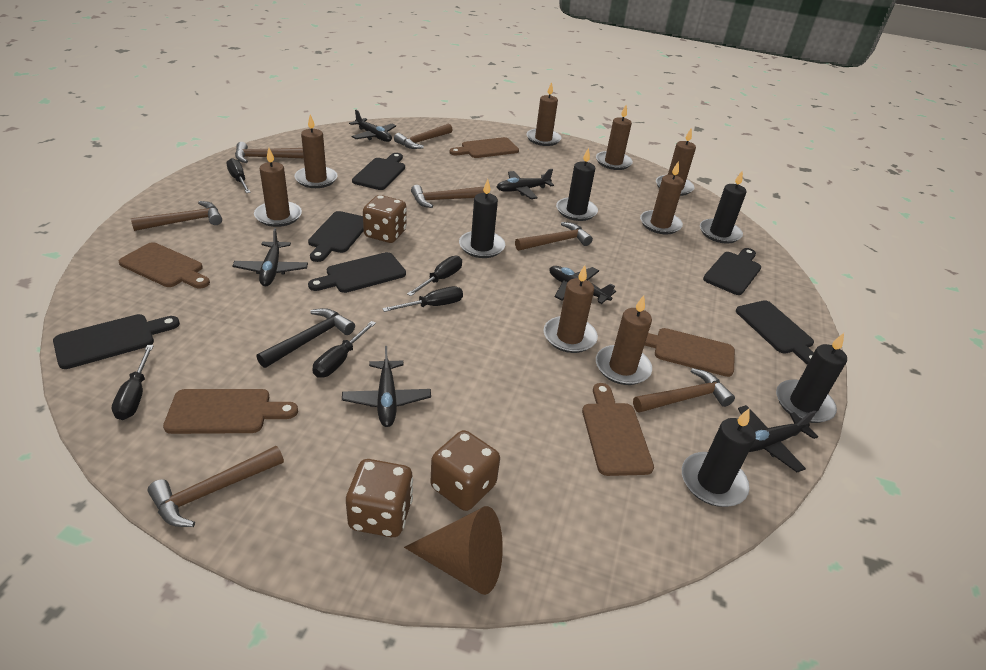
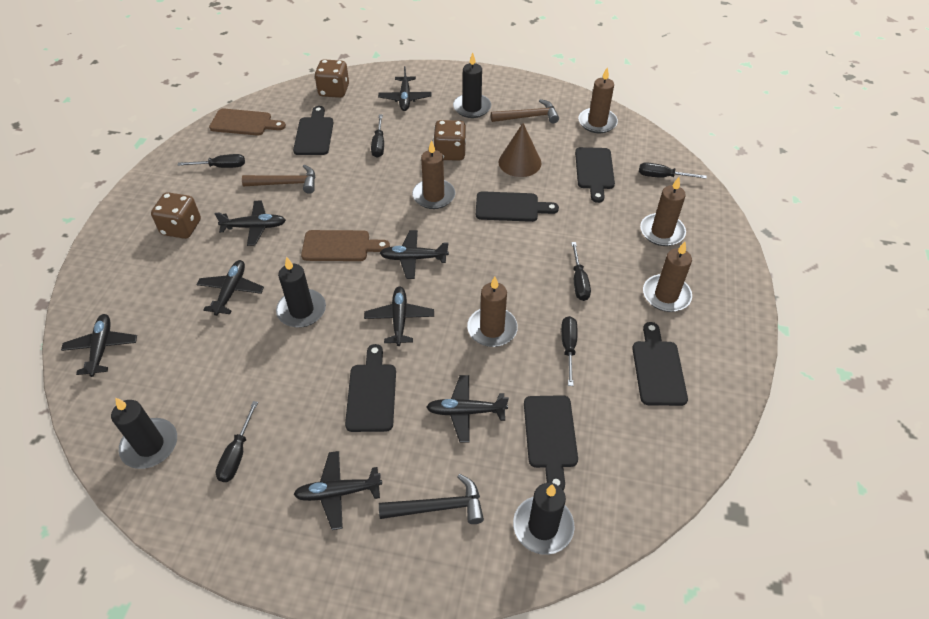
black candle: [459,179,505,258] [556,148,598,221] [682,408,756,507] [700,170,747,244] [776,333,847,423] = 5 -> [111,397,177,469] [276,257,326,328] [453,53,491,118] [513,483,575,555] = 4
black plane: [232,228,308,286] [342,346,431,427] [349,110,396,142] [497,169,554,199] [549,266,616,304] [738,405,818,472] = 6 -> [61,314,137,377] [196,260,264,316] [215,200,286,246] [293,451,382,530] [364,286,434,346] [378,66,431,111] [380,230,449,279] [426,375,509,443] = 8
black screwdriver: [112,345,154,420] [226,158,251,193] [312,321,376,378] [382,286,463,312] [407,256,462,296] = 5 -> [178,154,245,168] [216,401,258,482] [371,115,384,158] [561,316,577,386] [571,242,591,301] [639,162,707,179] = 6
brown candle: [254,148,302,227] [294,114,338,188] [526,82,561,146] [544,265,598,353] [596,105,633,170] [596,295,652,385] [640,161,684,234] [656,128,696,196] = 8 -> [412,140,455,209] [467,277,518,347] [578,68,618,133] [640,177,686,246] [643,242,692,312] = 5
brown cutting board: [119,242,210,288] [163,389,298,434] [449,137,519,158] [582,383,654,476] [645,328,735,377] = 5 -> [209,109,286,136] [301,230,390,261] = 2
brown hammer: [131,201,222,231] [148,446,284,527] [235,142,304,163] [394,123,453,149] [411,185,484,208] [515,222,593,251] [633,368,735,413] = 7 -> [242,165,315,194] [491,99,559,123] = 2

